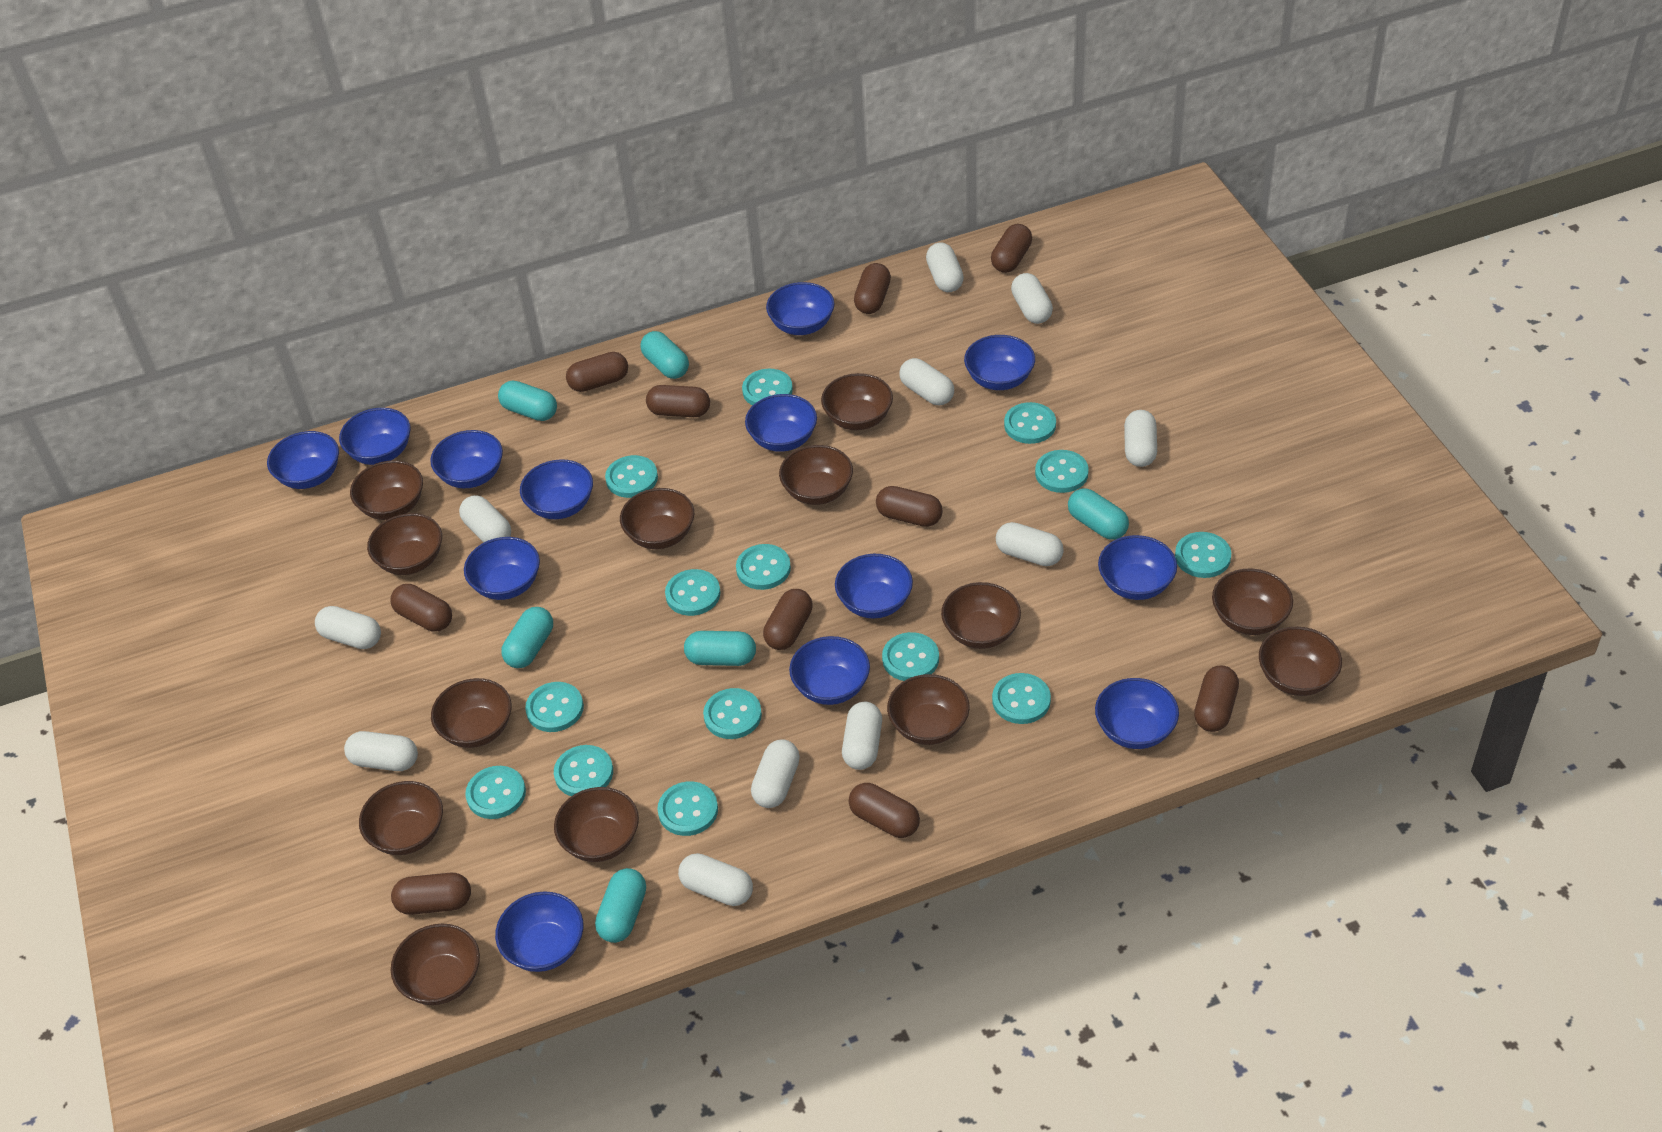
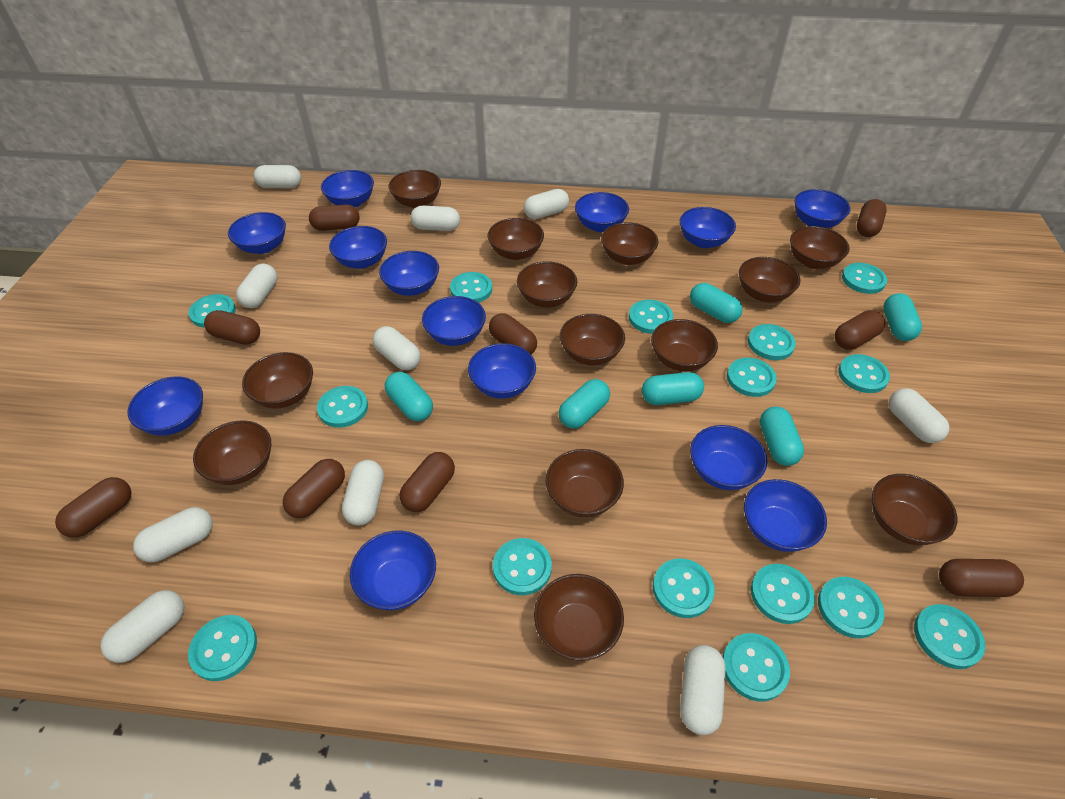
brown capsule: [391,584,452,632] [391,873,471,915] [566,352,628,392] [646,385,710,417] [763,589,813,650] [849,783,920,838] [854,263,891,314] [876,486,943,527] [991,224,1032,273] [1194,665,1239,732] = 10 -> [55,477,131,538] [204,310,260,345] [283,459,345,518] [309,205,360,231] [400,452,455,512] [489,313,537,354] [835,310,885,350] [857,199,887,237] [939,559,1024,597] = 9
turquoise button: [465,766,526,819] [525,682,584,732] [554,745,613,796] [605,455,658,498] [657,781,718,836] [665,569,720,616] [703,688,762,739] [736,544,791,590] [742,369,793,406] [882,632,939,681] [992,673,1051,724] [1004,402,1056,444] [1035,450,1089,493] [1175,532,1231,578] = 14 -> [188,615,257,681] [189,294,236,328] [317,386,368,428] [450,272,492,303] [493,538,552,595] [629,300,673,334] [653,558,715,618] [722,633,790,701] [727,358,777,397] [748,324,796,360] [751,564,815,624] [818,577,884,638] [838,354,890,393] [842,263,887,294] [914,604,986,669] = 15
white capsule: [315,606,381,649] [344,731,418,771] [459,495,511,542] [678,853,753,906] [751,739,800,808] [842,702,882,770] [899,358,954,405] [926,242,964,292] [996,522,1064,566] [1011,273,1053,324] [1124,410,1157,467] = 11 -> [100,590,184,663] [133,507,213,562] [236,264,278,308] [254,165,301,188] [342,460,384,526] [372,326,421,370] [411,206,460,231] [524,189,569,219] [680,645,726,735] [889,388,949,443] = 10

